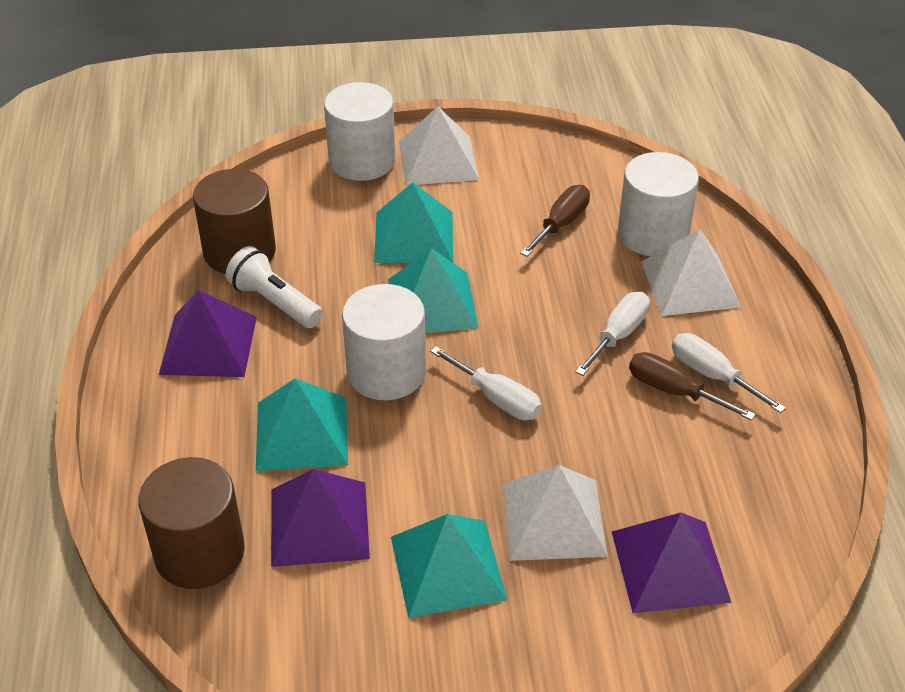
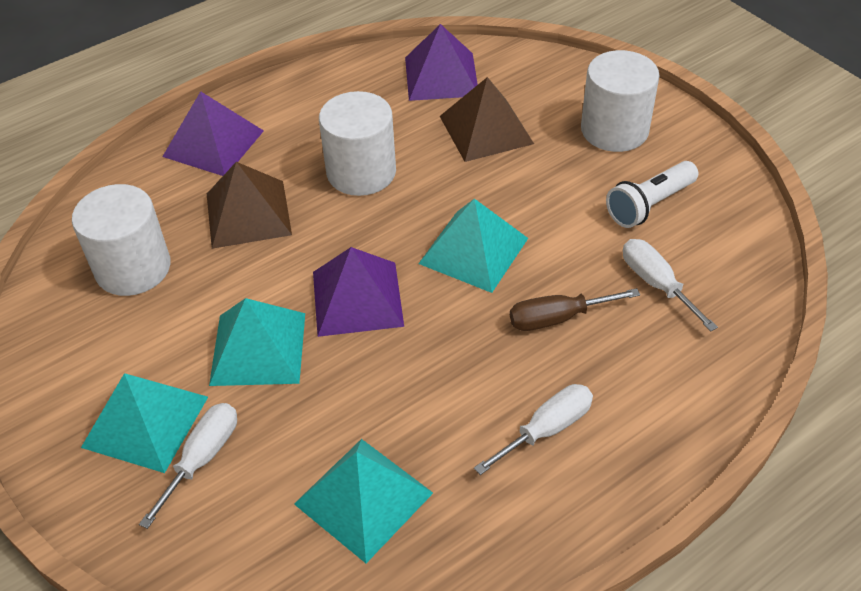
brown cylinder: [138,457,245,589] [193,169,276,274] = 2 -> none = 0
brown pyramid: none = 0 -> [207,162,292,249] [440,77,534,162] = 2
brown screwdriver: [520,185,590,257] [629,352,756,421] = 2 -> [510,288,640,331] = 1
white pyramid: [399,107,479,186] [503,465,608,561] [641,229,741,316] = 3 -> none = 0

